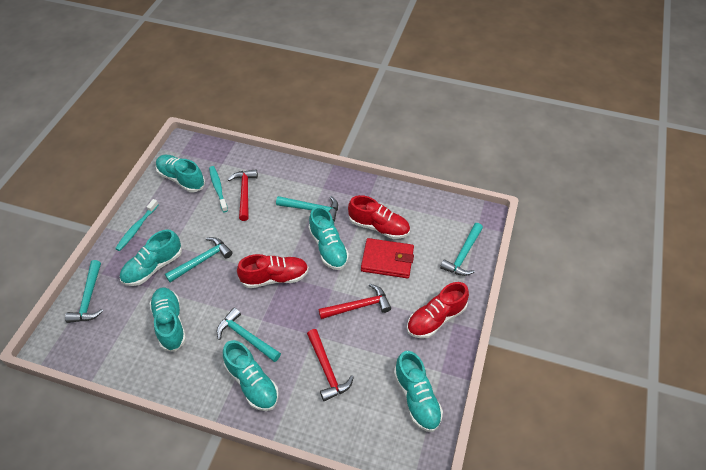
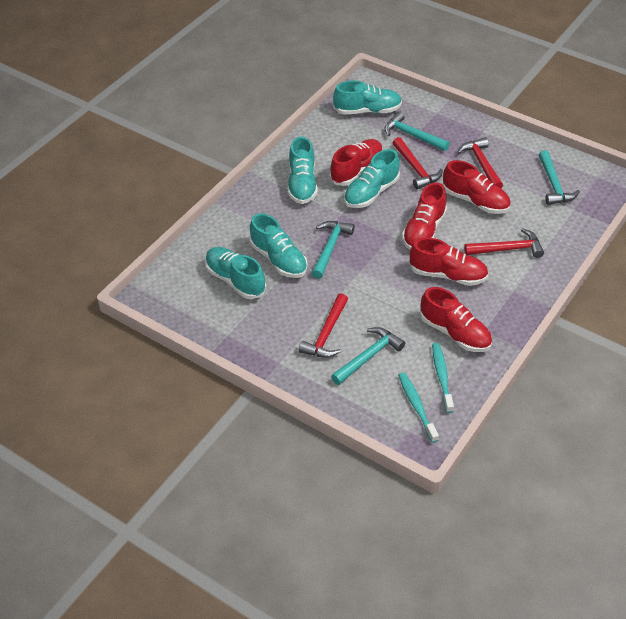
red hammer: [228,169,258,221] [307,329,354,402] [319,284,391,319] = 3 -> [299,293,348,358] [393,137,443,189] [457,137,503,188] [464,228,544,258] = 4
red shoe: [237,254,309,288] [348,195,410,239] [407,282,469,339] = 3 -> [330,139,383,186] [402,182,447,250] [409,238,488,286] [420,287,492,352] [443,160,511,214] = 5
red wallet: [361,238,414,278] = 1 -> none = 0
turquoise hammer: [65,260,103,323] [165,237,233,282] [217,308,281,362] [276,196,338,222] [440,223,483,276] = 5 -> [312,221,355,279] [331,327,405,385] [384,111,450,151] [539,150,580,205] = 4
turquoise shoe: [120,229,182,286] [149,287,186,352] [156,155,205,192] [223,340,279,411] [308,206,349,270] [394,351,443,432] = 6 -> [205,247,266,299] [250,213,308,278] [288,137,317,204] [333,80,402,115] [344,149,400,208] = 5

